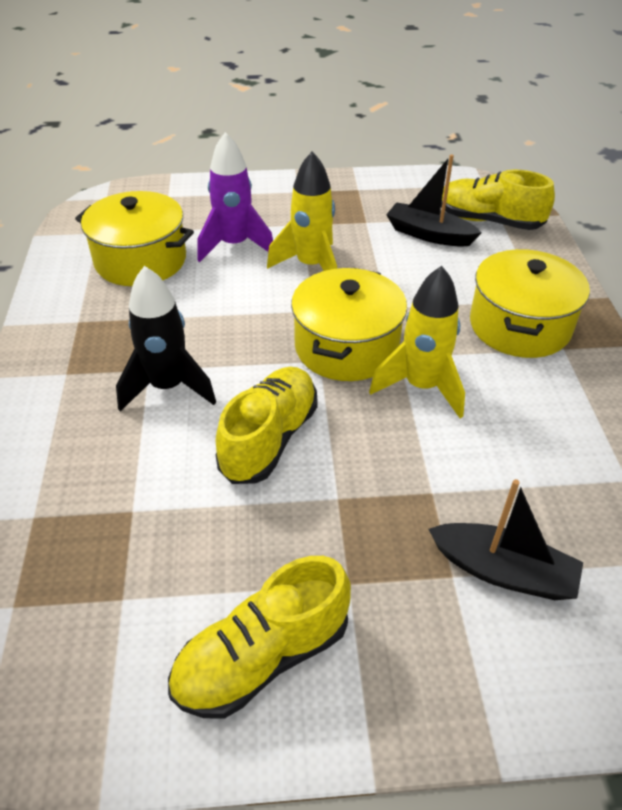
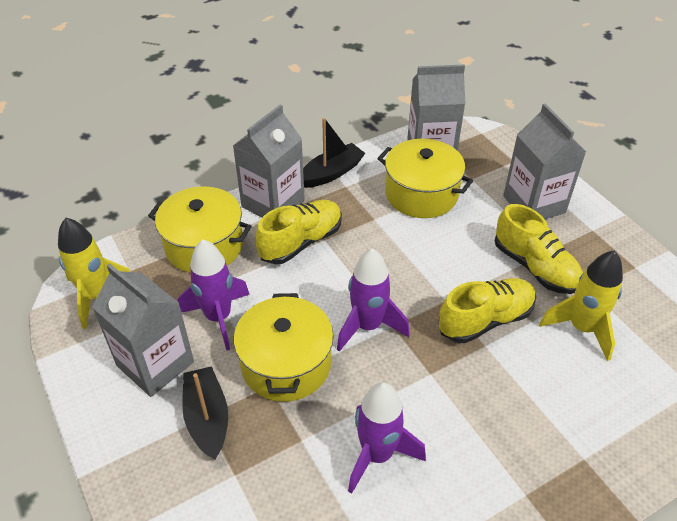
black rocket: [116,266,216,411] = 1 -> none = 0
grey carton: none = 0 -> [92,264,194,397] [233,104,305,218] [407,64,466,151] [503,104,586,219] = 4
purple rocket: [197,132,273,262] = 1 -> [178,239,250,351] [337,248,410,352] [348,382,426,494] = 3

